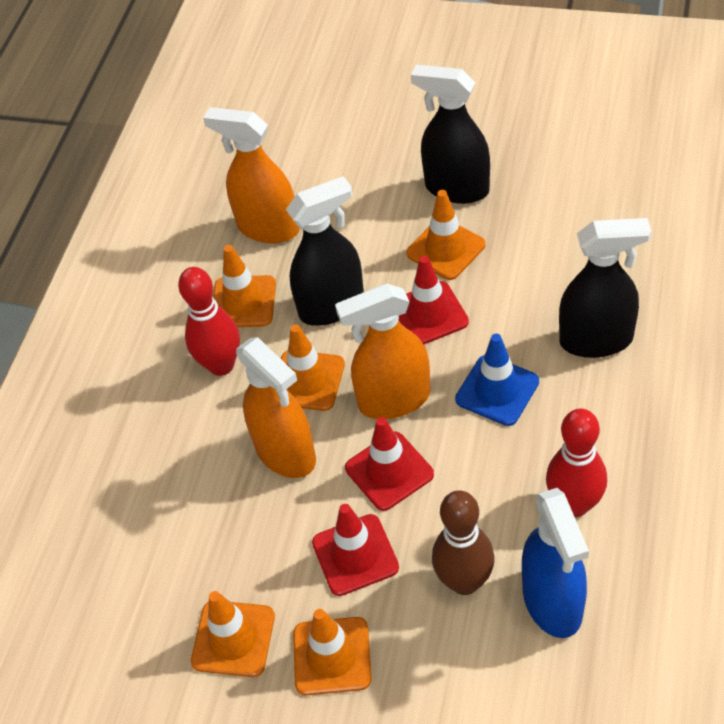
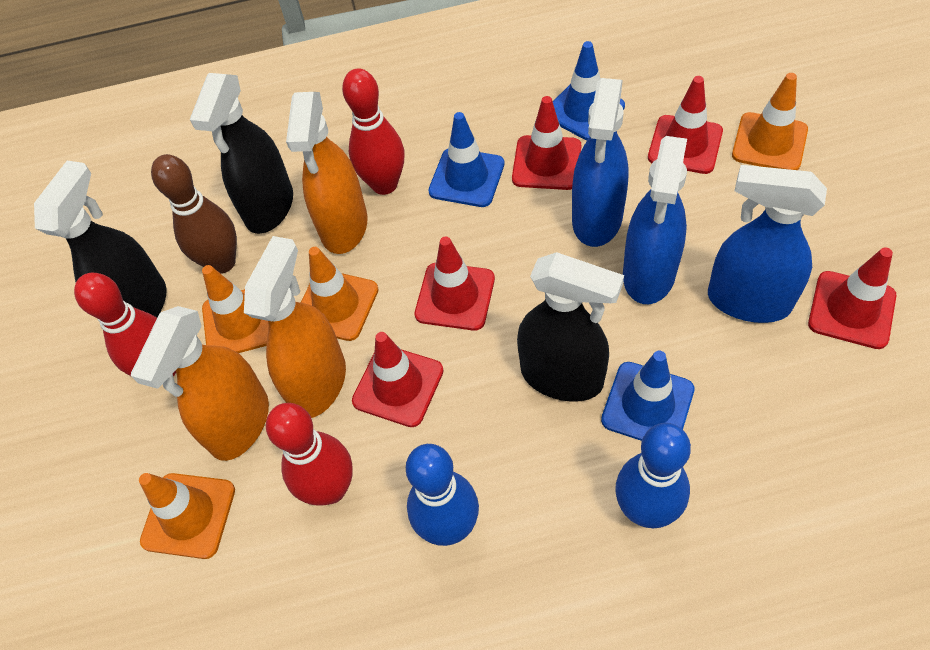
blue bowling pin: none = 0 -> [406,444,479,546] [615,423,691,528] = 2
blue spray bottle: [522,488,589,638] = 1 -> [572,78,629,247] [623,136,687,304] [708,165,827,323] = 3
blue traffic cone: [455,334,539,426] = 1 -> [428,112,505,207] [553,41,625,140] [601,351,695,441] = 3
orange traffic cone: [191,591,275,677] [213,245,276,327] [281,324,345,411] [293,609,372,695] [406,190,486,280] = 5 -> [139,473,235,559] [202,265,269,353] [301,247,379,341] [732,73,808,170] = 4
red bowling pin: [178,267,240,376] [546,408,607,517] = 2 -> [74,273,176,377] [266,403,353,506] [342,68,404,195] = 3
red traffic cone: [312,504,399,596] [345,417,434,511] [399,256,469,344] = 3 -> [352,332,444,427] [415,237,495,331] [512,96,581,190] [648,76,723,174] [808,247,896,349] = 5

